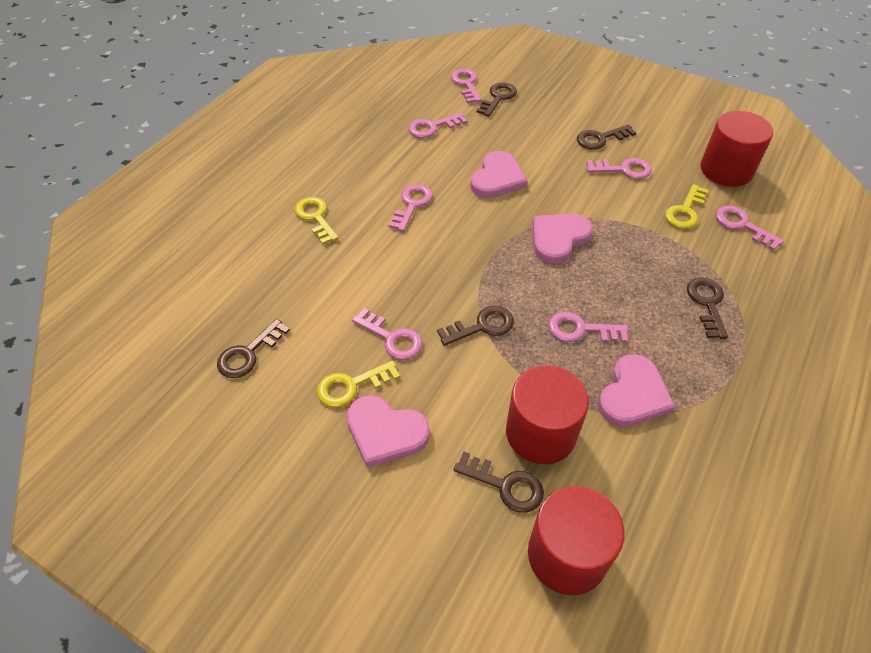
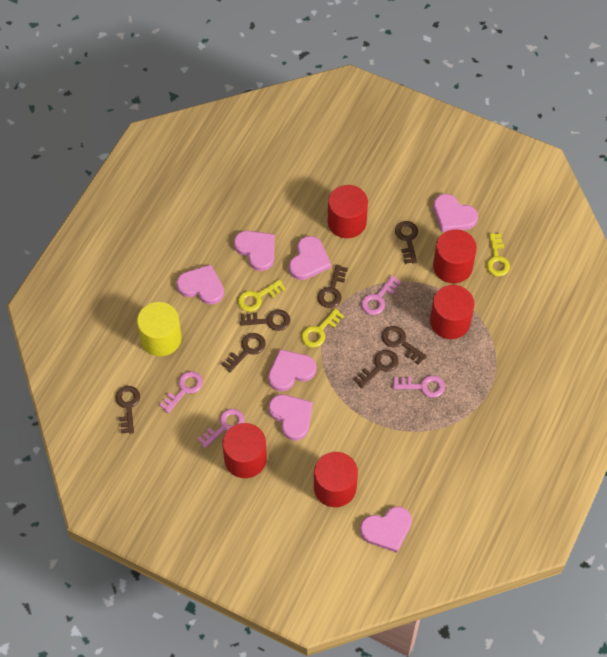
brown key: [217,319,290,378] [437,306,514,346] [453,451,544,513] [476,82,517,117] [577,124,636,150] [687,278,728,339] = 6 -> [115,386,140,434] [221,333,266,372] [240,309,290,331] [318,265,348,308] [354,350,399,388] [382,326,427,365] [395,221,418,264] = 7
pink heart: [347,395,430,468] [470,151,527,198] [533,214,592,264] [598,354,675,427] = 4 -> [176,264,224,305] [234,231,275,271] [268,349,316,392] [269,394,313,441] [289,236,331,280] [360,506,412,553] [433,194,478,232] = 7
pink key: [352,308,422,360] [388,184,433,231] [408,113,467,138] [451,69,481,103] [548,312,628,342] [586,158,652,179] [716,206,784,251] = 7 -> [159,371,203,413] [197,409,245,448] [361,275,401,315] [393,375,445,398] = 4
red cylinder: [506,365,589,464] [528,486,625,595] [700,111,773,187] = 3 -> [222,423,267,478] [314,452,358,507] [328,185,368,238] [430,285,474,339] [433,229,477,283] = 5
yellow cylinder: none = 0 -> [137,302,182,356] = 1

